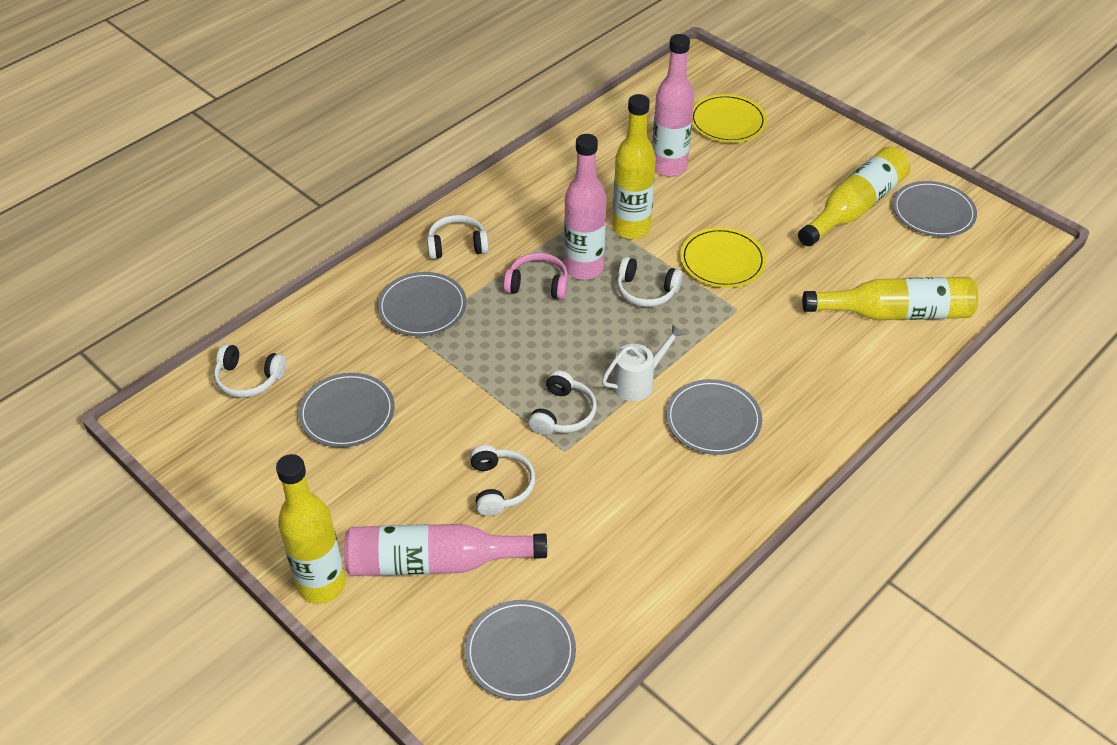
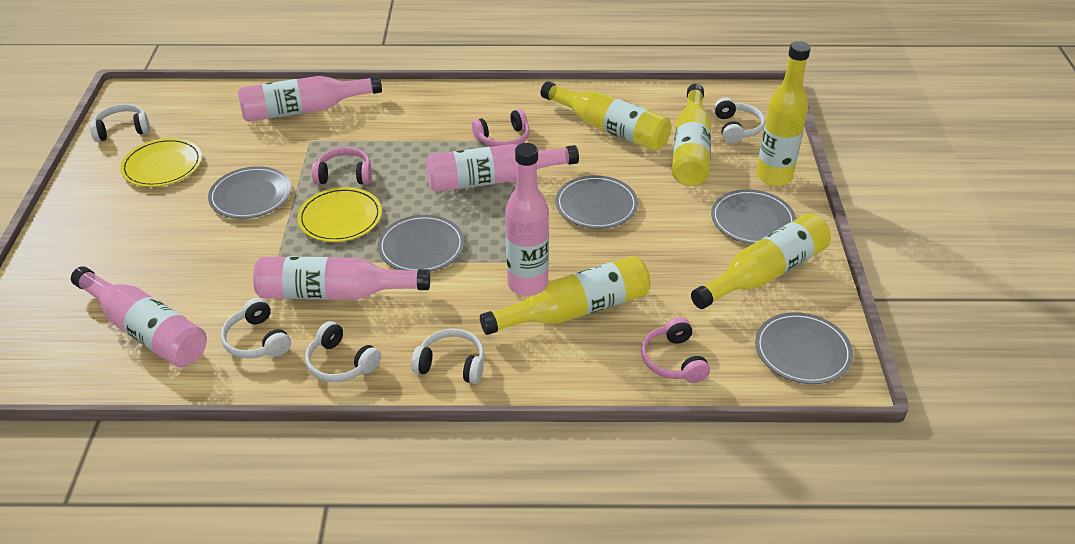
pink bottle: [344,524,547,576] [564,134,606,280] [652,34,694,177] = 3 -> [71,266,207,367] [238,76,382,122] [253,257,430,300] [426,144,579,192] [505,143,549,296] = 5
pink headphones: [504,253,568,300] = 1 -> [312,147,372,184] [472,109,529,147] [641,317,710,383] = 3
white watering can: [602,324,685,401] = 1 -> none = 0
yellow bottle: [276,454,346,604] [613,94,656,239] [798,146,910,246] [802,277,978,320] = 4 -> [480,256,651,335] [541,81,672,151] [672,84,711,186] [691,213,831,309] [756,41,811,186] = 5

